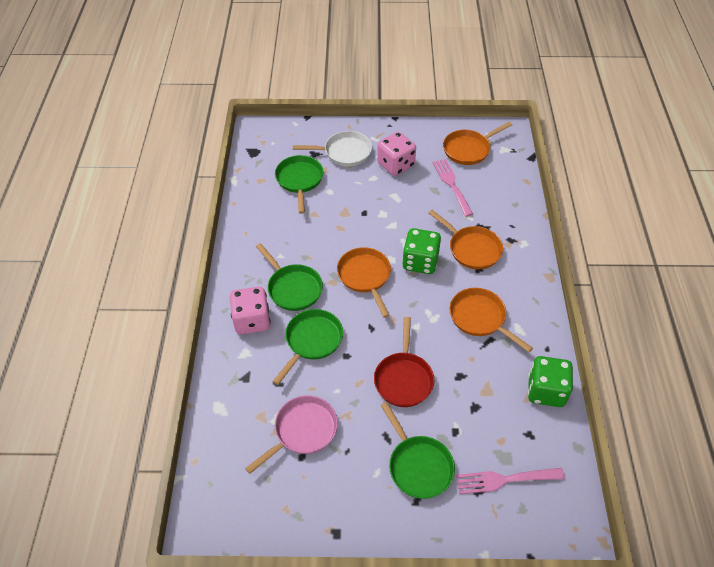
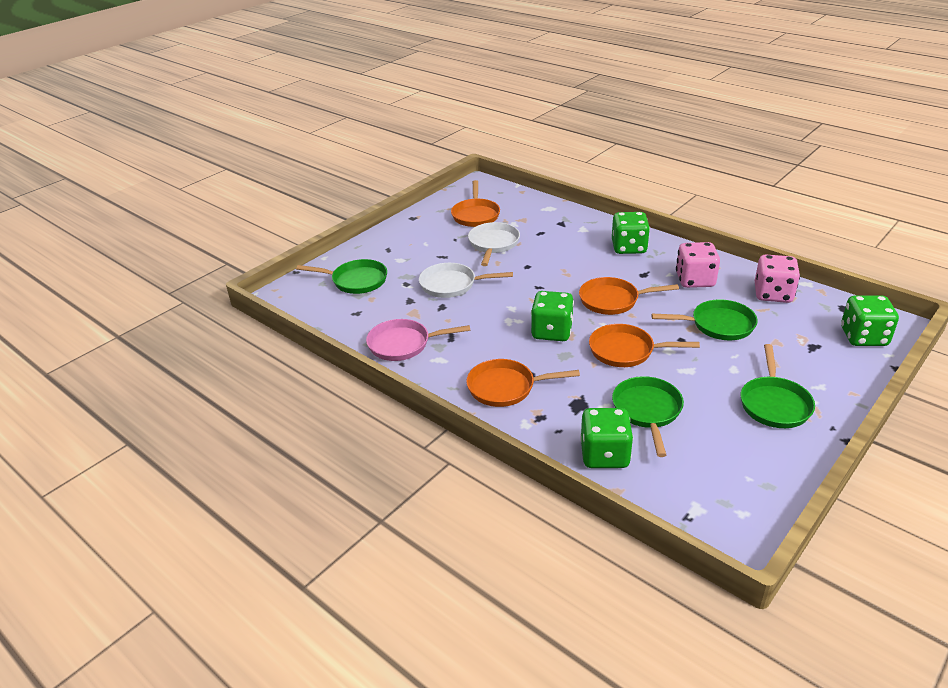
green dice: [402,228,441,274] [528,356,573,407] = 2 -> [531,291,574,341] [580,408,633,468] [612,212,650,254] [841,295,899,346] = 4
pink fork: [432,159,473,217] [456,468,565,494] = 2 -> none = 0
red pan: [374,317,434,407] = 1 -> none = 0
white pan: [293,131,372,166] = 1 -> [419,263,513,298] [468,222,520,266] = 2

